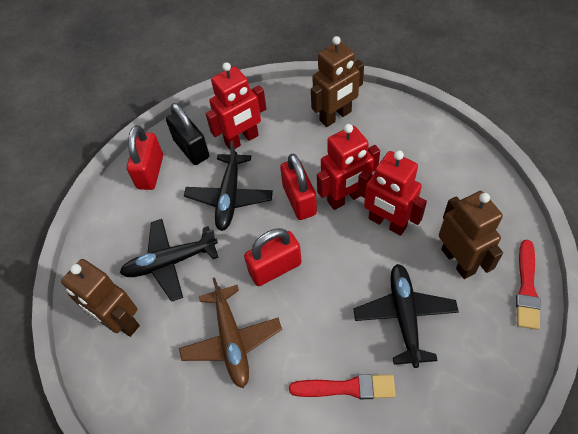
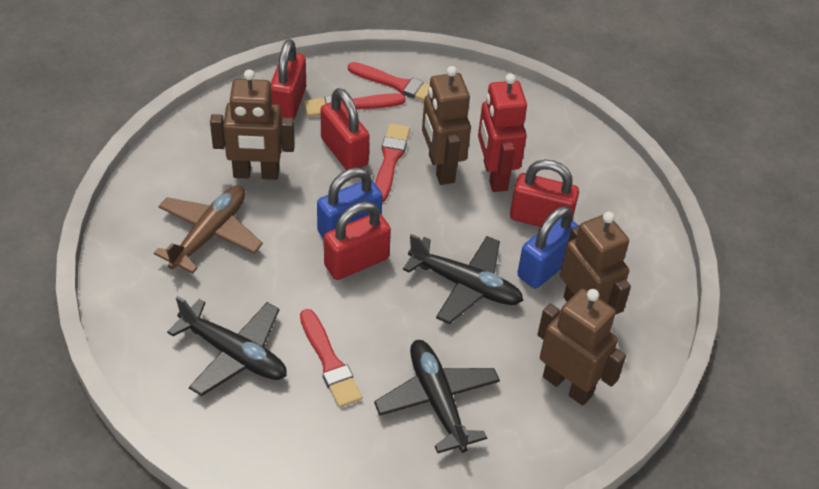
black padlock: [166,103,209,165] = 1 -> none = 0
blue padlock: none = 0 -> [317,167,382,239] [517,206,579,289] = 2
brown robot: [61,259,140,337] [311,36,364,127] [439,191,503,279] = 3 -> [210,69,295,180] [422,66,471,185] [537,289,626,406] [560,212,631,315] = 4
red brush: [289,374,396,399] [516,240,541,330] = 2 -> [300,309,363,408] [304,93,406,117] [348,62,430,101] [375,123,410,202] = 4
red padlock: [127,125,163,190] [244,228,302,286] [280,154,317,220] = 3 -> [271,39,306,120] [321,88,370,170] [324,201,391,280] [510,159,579,227] = 4
red robot: [206,62,266,149] [317,124,380,210] [357,150,427,236] = 3 -> [478,74,527,192] = 1

